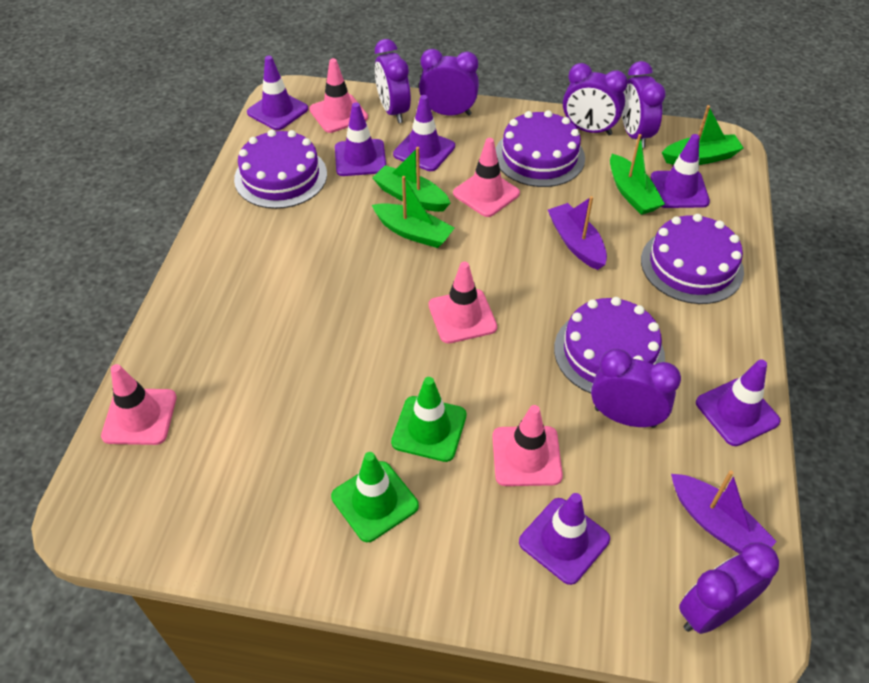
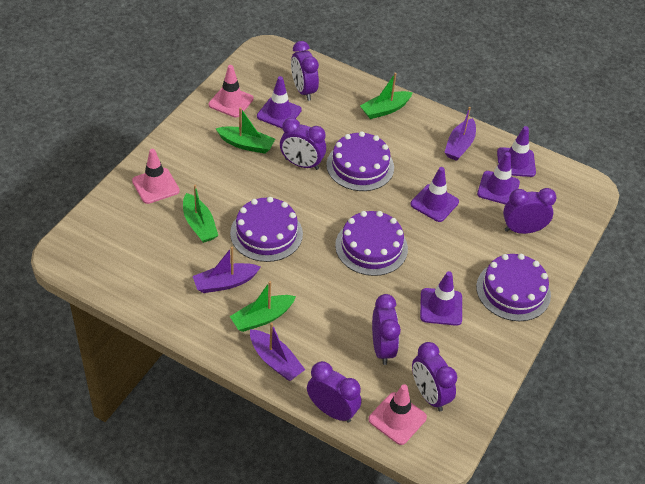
green traffic cone: [331,452,419,542] [391,377,467,462] = 2 -> none = 0
pink traffic cone: [101,364,177,445] [309,58,368,133] [429,262,497,344] [453,138,520,217] [492,405,563,486] = 5 -> [132,149,180,204] [209,65,254,118] [369,384,427,445] = 3
purple boat: [548,196,607,270] [671,470,777,554] = 2 -> [193,247,261,293] [250,323,305,381] [444,107,476,161] = 3
purple traffic cone: [247,56,308,130] [335,102,386,176] [393,95,455,171] [519,493,610,585] [651,134,710,208] [696,359,781,446] = 6 -> [257,76,302,129] [410,167,459,222] [420,271,462,326] [477,152,520,205] [497,126,536,177] = 5

